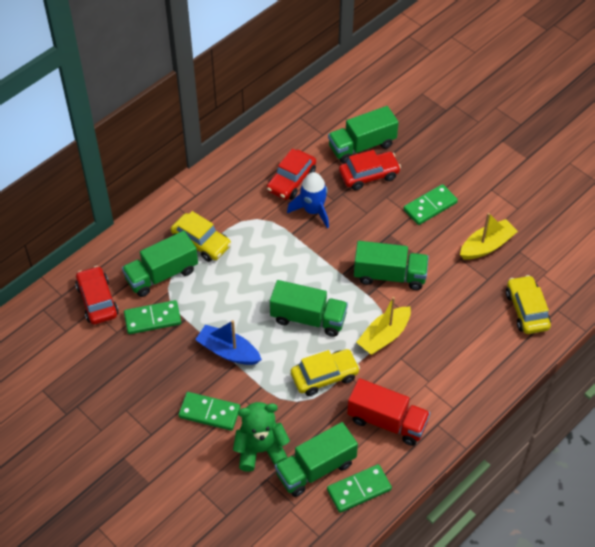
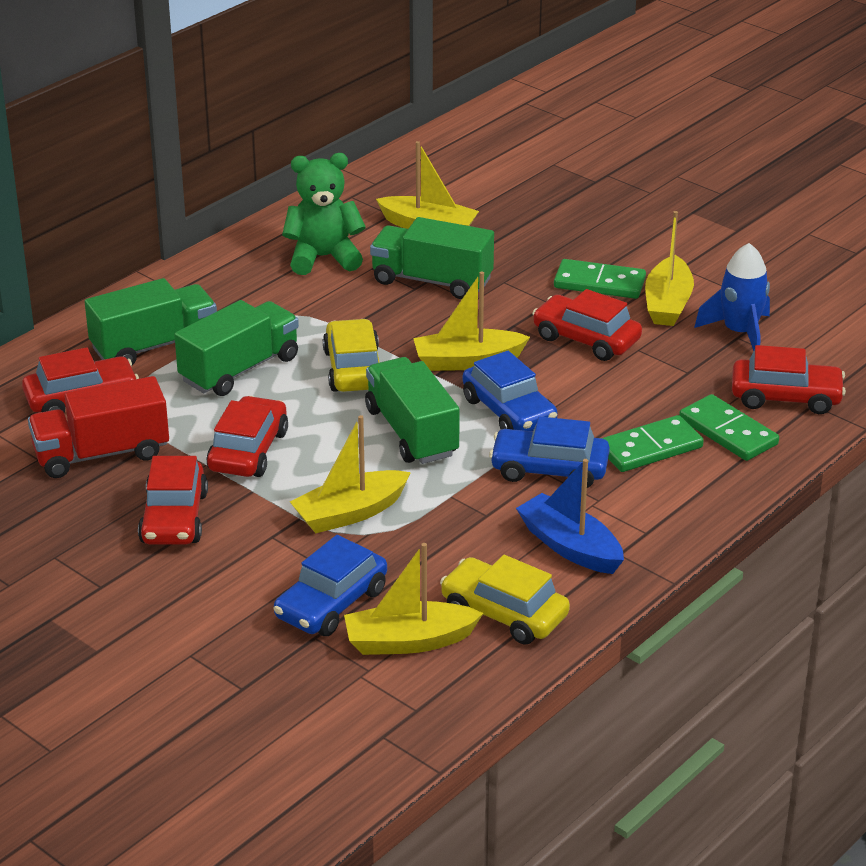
blue car: none = 0 -> [273,535,387,636] [463,351,558,431] [489,417,610,488] = 3
green domino: [124,300,181,334] [178,392,240,431] [327,464,392,513] [403,184,458,225] = 4 -> [554,259,646,299] [602,415,704,472] [679,394,779,461] = 3
green truck: [122,231,198,297] [270,280,348,337] [275,422,358,497] [328,106,399,164] [354,241,429,290] = 5 -> [85,278,217,365] [174,300,299,396] [365,357,460,464] [370,217,494,299] = 4
red car: [75,266,119,324] [267,149,316,200] [339,150,401,190] = 3 -> [22,347,139,412] [138,456,208,545] [206,396,288,477] [532,289,642,361] [732,345,846,414] = 5
yellow boat: [356,297,411,355] [460,213,518,260] = 2 -> [290,415,411,533] [344,543,483,655] [376,141,479,229] [413,271,530,371] [645,211,694,326] = 5
yellow car: [171,211,231,262] [291,349,360,396] [506,275,551,334] = 3 -> [323,319,380,392] [440,555,570,645] = 2

